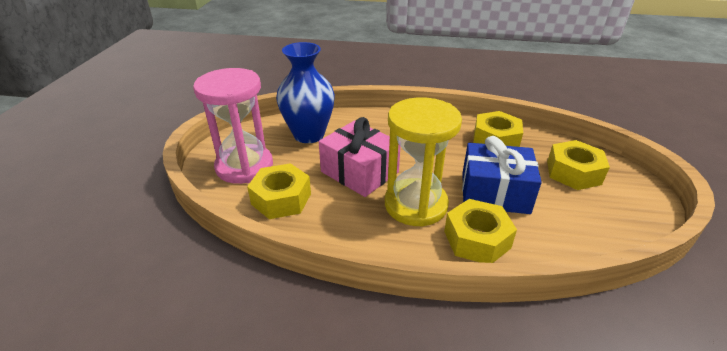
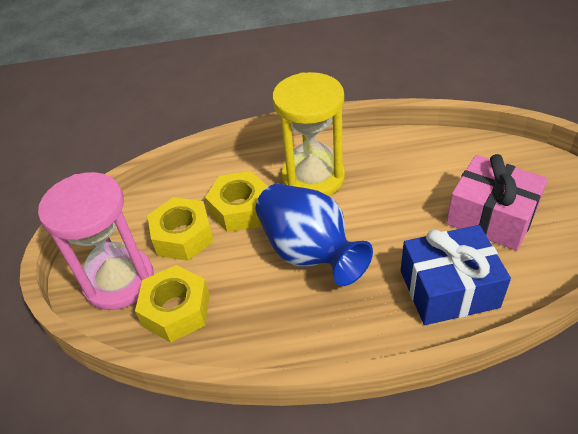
yellow nut: [247,163,311,219] [444,199,517,263] [473,111,523,147] [547,140,610,190] = 4 -> [135,265,210,343] [147,197,214,261] [205,171,268,232] = 3

